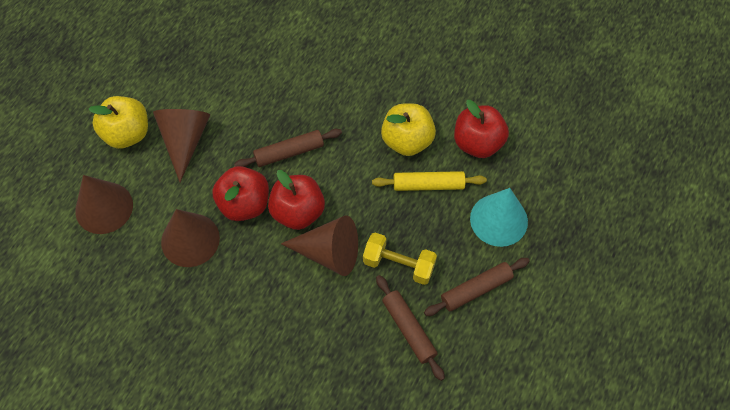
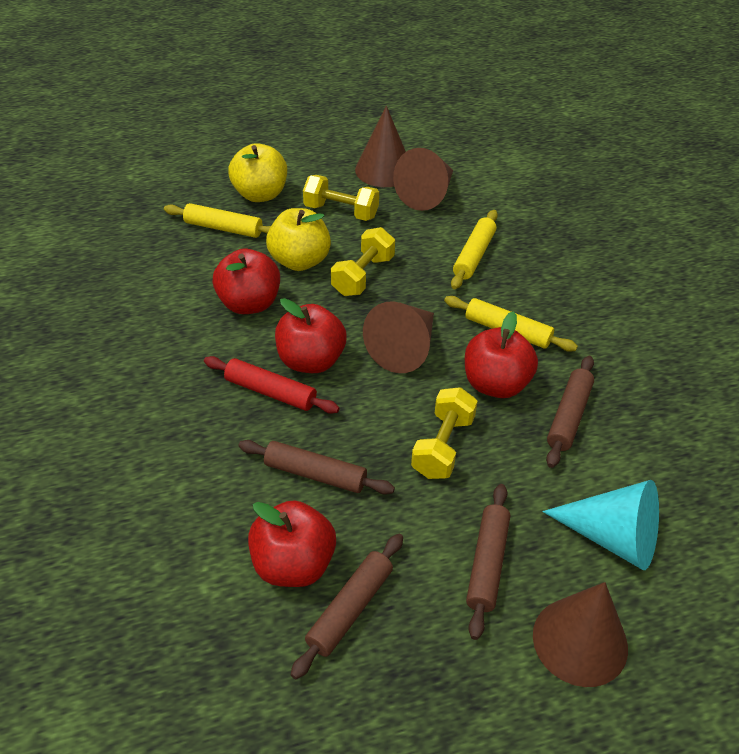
brown rolling pin: [234,129,342,167] [376,275,445,381] [424,258,530,316] = 3 -> [238,440,395,495] [291,534,403,679] [466,484,510,640] [546,356,594,468] = 4
red apple: [212,166,269,221] [268,170,325,230] [454,100,509,158] = 3 -> [213,249,280,314] [248,500,336,587] [275,298,347,373] [465,312,538,398] = 4
red rolling pin: none = 0 -> [204,356,340,414] = 1
yellow dumbbell: [363,233,437,285] = 1 -> [303,175,379,221] [331,227,395,296] [411,387,478,479] = 3
yellow rolling pin: [372,171,487,191] = 1 -> [164,203,271,238] [444,296,578,352] [451,210,498,289] = 3

